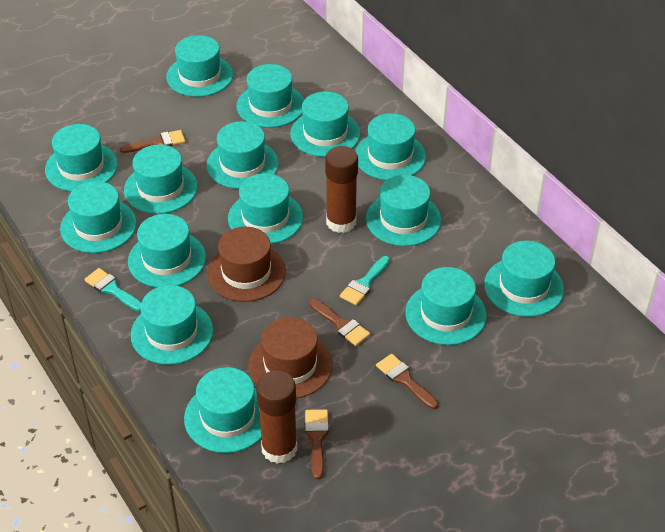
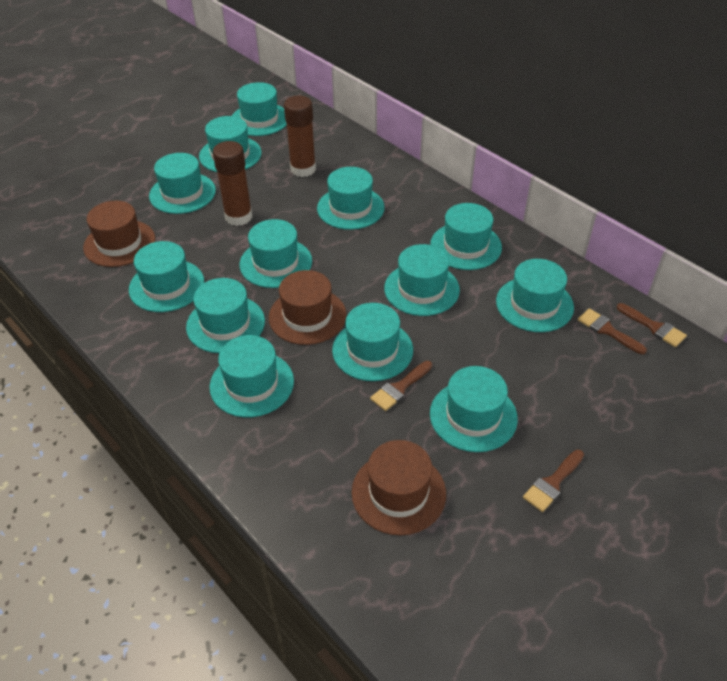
brown hat: [207,227,286,302] [248,317,332,398] = 2 -> [83,201,155,267] [269,270,347,345] [352,440,446,535] = 3
turquoise brush: [84,268,141,311] [340,256,390,305] = 2 -> none = 0
turquoise hat: [45,124,118,191] [60,181,137,253] [124,145,198,214] [128,214,206,287] [131,285,213,365] [166,35,233,97] [184,367,261,453] [207,121,279,189] [228,173,303,244] [237,64,304,128] [290,91,361,157] [355,113,426,180] [366,175,441,246] [405,267,487,345] [484,241,564,317] = 15 -> [129,241,204,312] [149,153,216,214] [186,278,265,353] [199,116,262,172] [209,335,294,417] [232,82,287,136] [240,219,312,288] [317,167,385,230] [332,303,413,381] [384,244,460,316] [430,203,502,270] [430,366,518,452] [496,259,574,332] = 13

